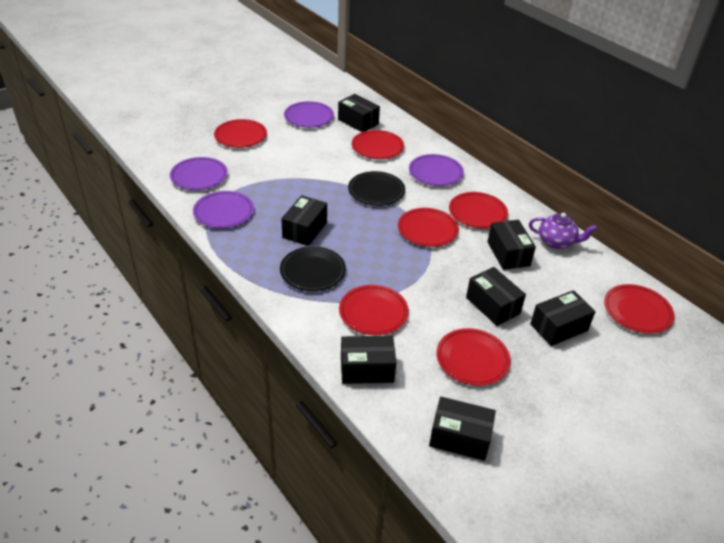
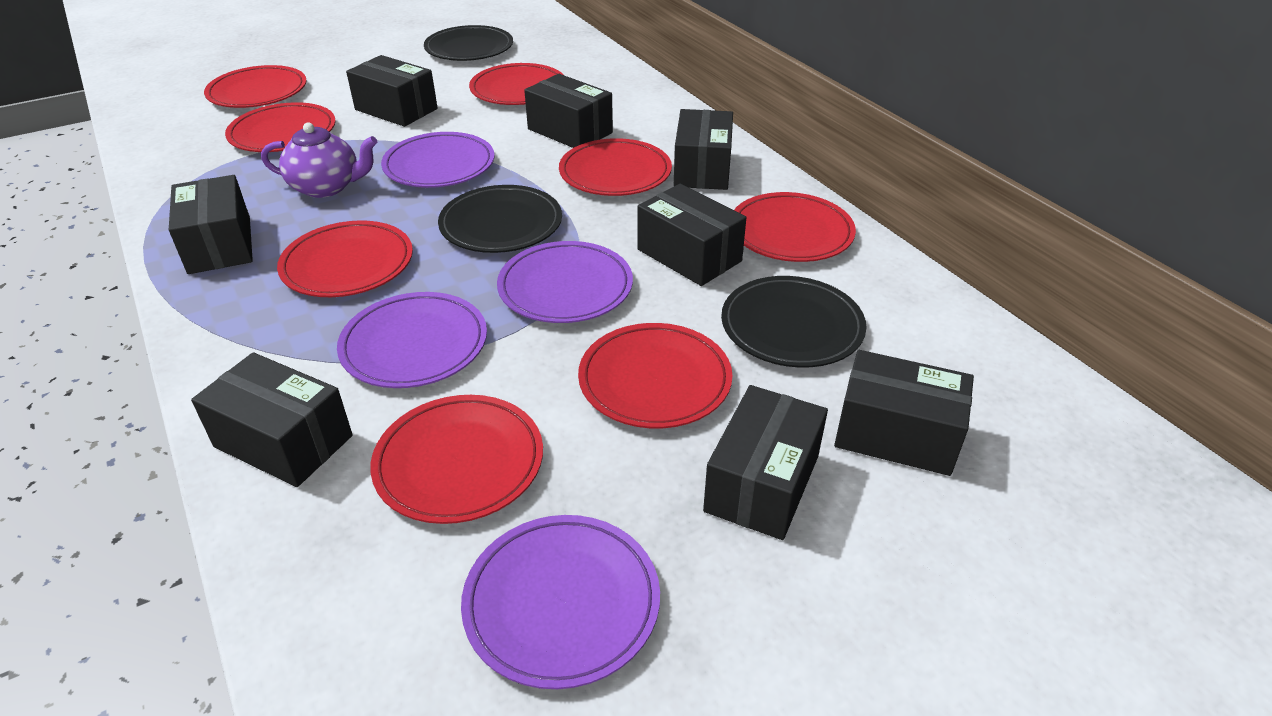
black box: [281,195,327,246] [338,94,380,132] [341,336,396,384] [429,396,496,461] [466,267,526,326] [487,220,536,270] [530,290,596,346] = 7 -> [169,175,253,274] [191,352,353,487] [346,55,438,127] [524,74,613,148] [637,184,746,286] [674,109,733,190] [703,385,828,540] [834,350,974,476] = 8
black plate: [280,246,346,291] [348,171,405,206] = 2 -> [424,25,513,61] [438,185,562,253] [721,276,867,368] = 3
red plate: [214,119,267,148] [339,285,409,335] [352,130,404,159] [398,208,459,247] [436,328,511,386] [449,192,508,229] [604,284,674,334] = 7 -> [204,65,307,108] [225,102,336,152] [277,220,413,297] [370,395,543,524] [469,63,563,105] [559,138,672,196] [578,323,733,428] [734,192,856,262] = 8

